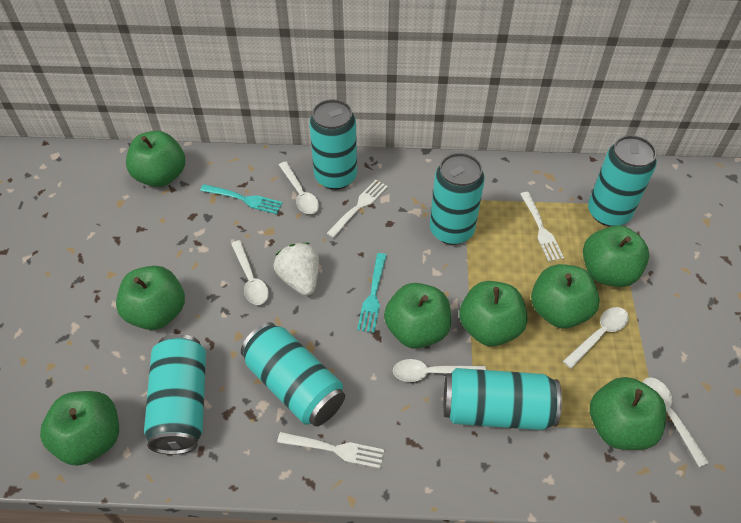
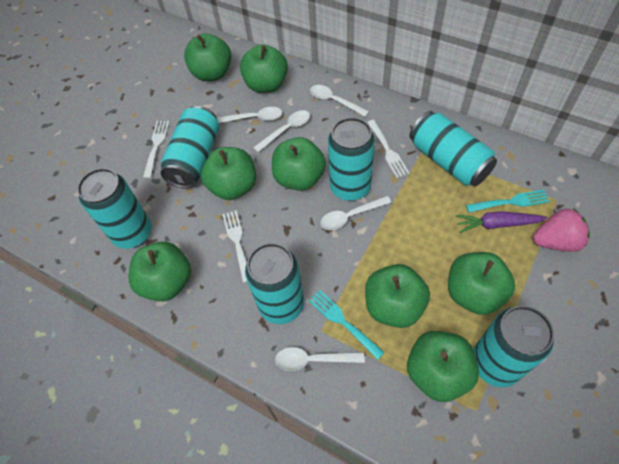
pink strawberry: none = 0 -> [533,208,590,252] = 1
purple carrot: none = 0 -> [456,211,547,233] = 1
white strawberry: [274,243,319,296] = 1 -> none = 0

